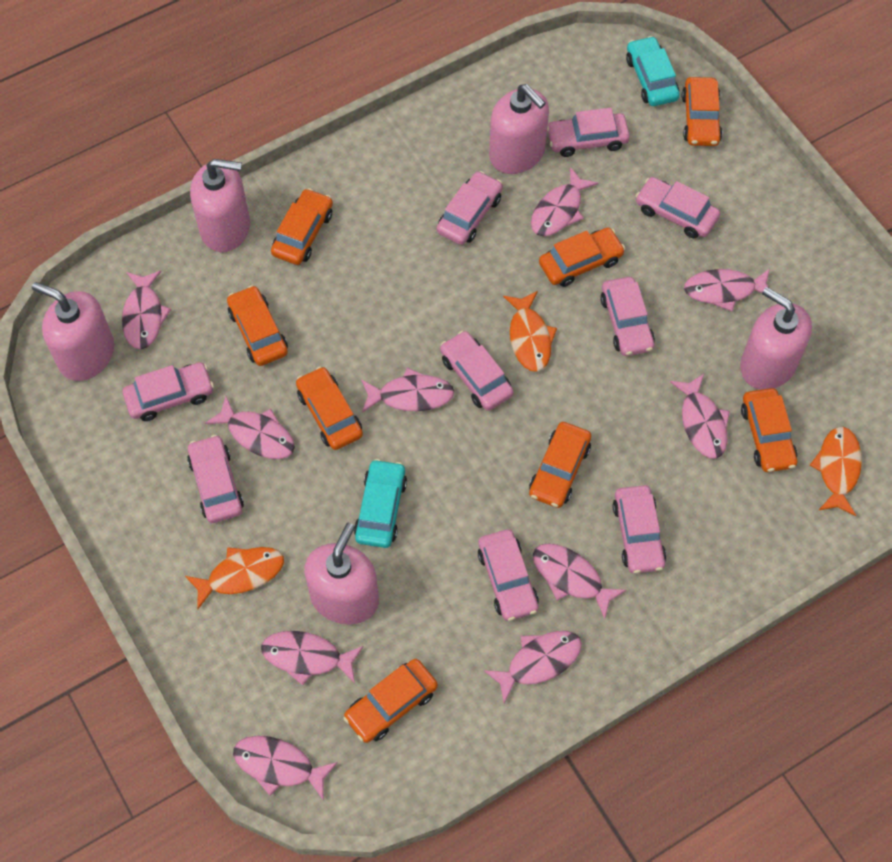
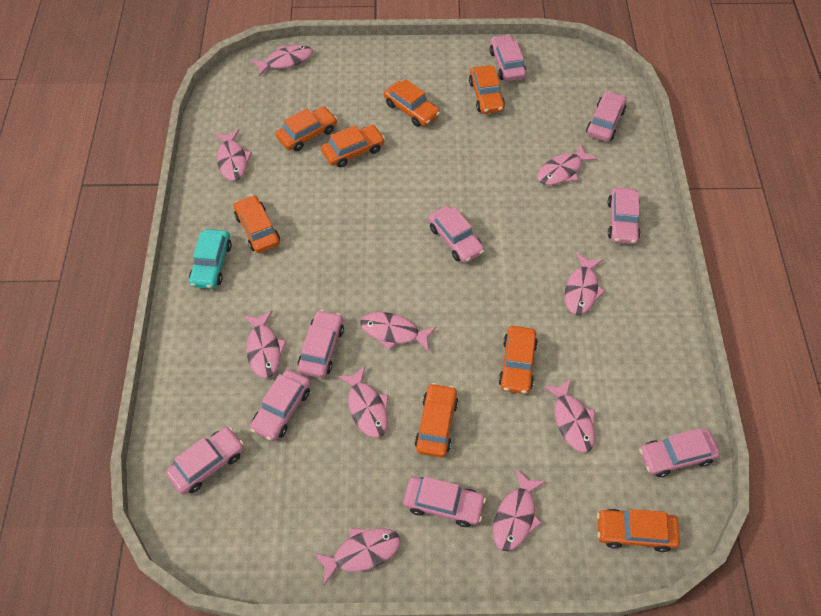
orange fish: [185,547,284,609] [503,291,557,372] [810,427,862,516] = 3 -> none = 0
pink soap dispenser: [32,282,114,381] [190,159,250,252] [304,523,379,625] [489,84,549,174] [740,287,812,390] = 5 -> none = 0
turquoise car: [354,459,407,548] [626,36,680,106] = 2 -> [189,229,232,289] = 1

